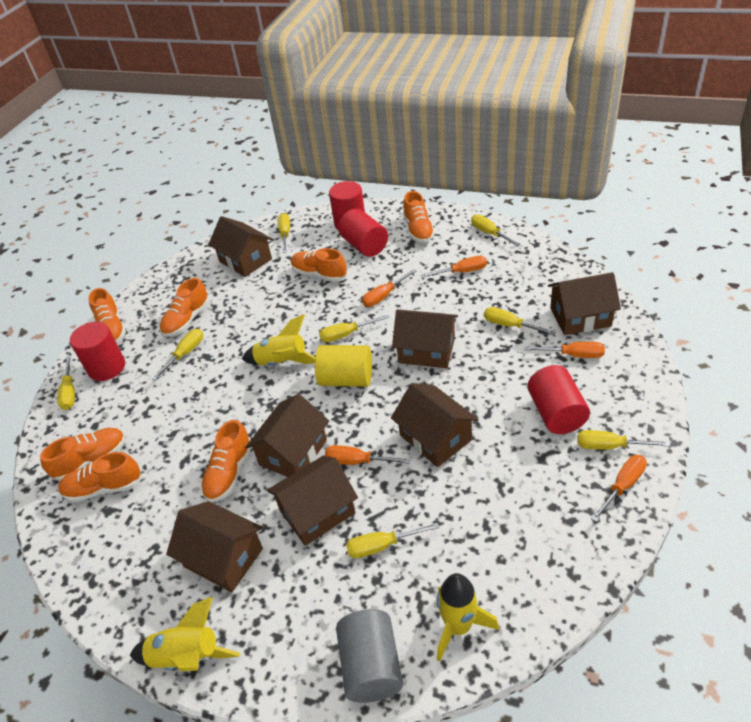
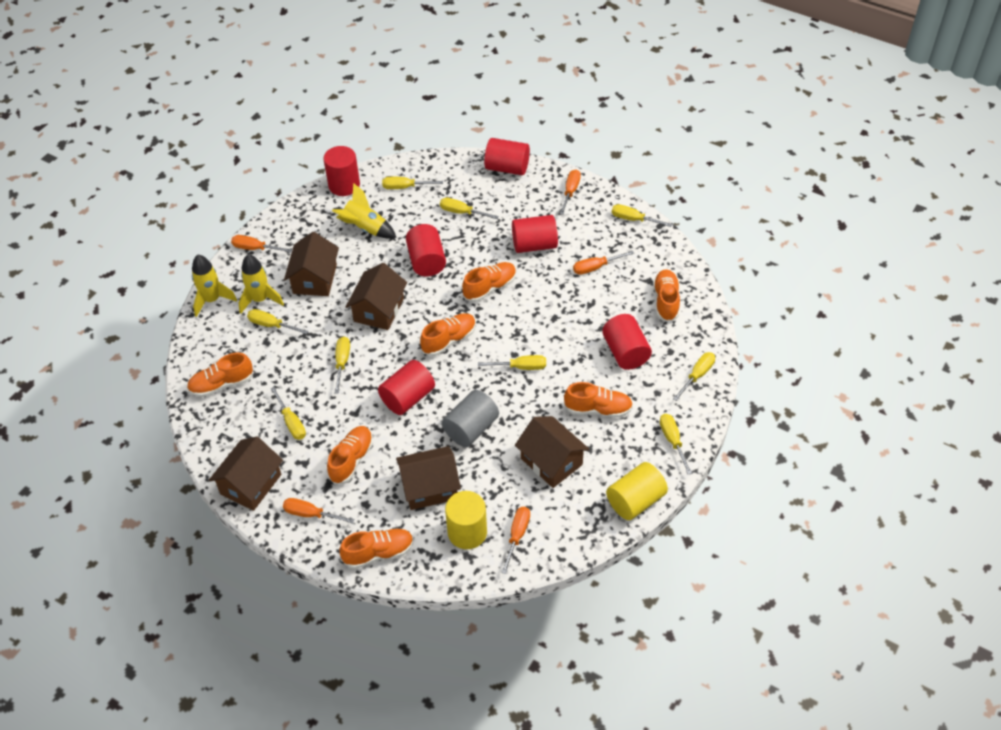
brown house: [166,501,263,592] [208,216,272,277] [245,394,329,477] [267,456,358,546] [391,383,479,467] [392,309,458,368] [548,272,621,335] = 7 -> [209,437,283,511] [284,232,339,296] [346,263,407,330] [396,446,461,510] [515,416,589,488] = 5
red cylinder: [70,322,125,381] [329,181,365,230] [338,209,388,257] [527,365,590,434] = 4 -> [323,146,360,196] [378,360,435,415] [406,224,446,276] [484,138,530,175] [512,215,558,253] [602,314,652,370] = 6
yellow cylinder: [315,345,372,387] = 1 -> [445,491,487,549] [606,462,668,520] = 2
yellow screwdriver: [57,355,75,410] [152,329,203,380] [278,213,290,253] [319,315,389,342] [346,523,439,558] [471,214,521,247] [484,307,556,336] [577,430,670,450] = 8 -> [247,309,309,334] [270,387,306,440] [334,337,350,394] [382,177,443,189] [440,198,499,219] [478,355,546,370] [612,204,673,227] [660,414,692,474] [673,352,715,401] = 9

